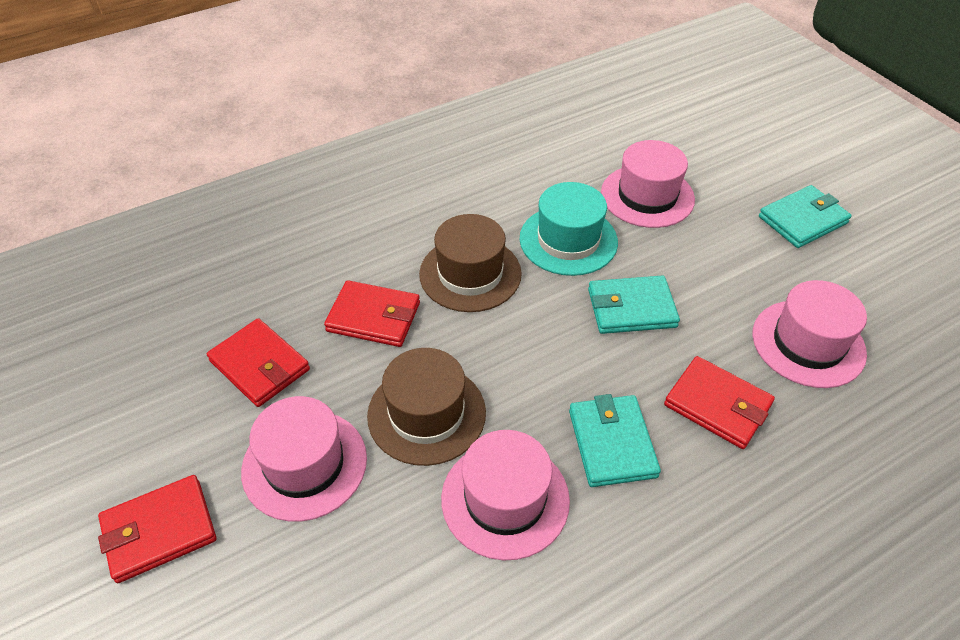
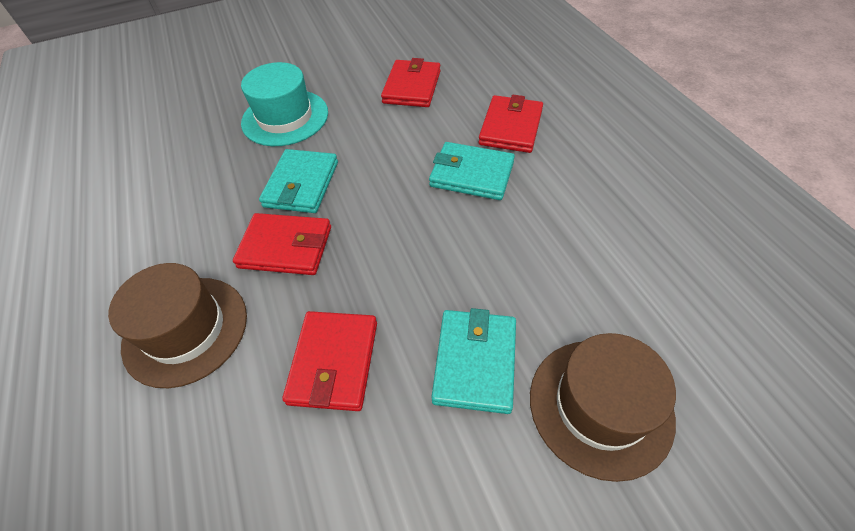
pink hat: [241,396,367,522] [441,430,570,560] [601,140,695,228] [752,280,867,388] = 4 -> none = 0

